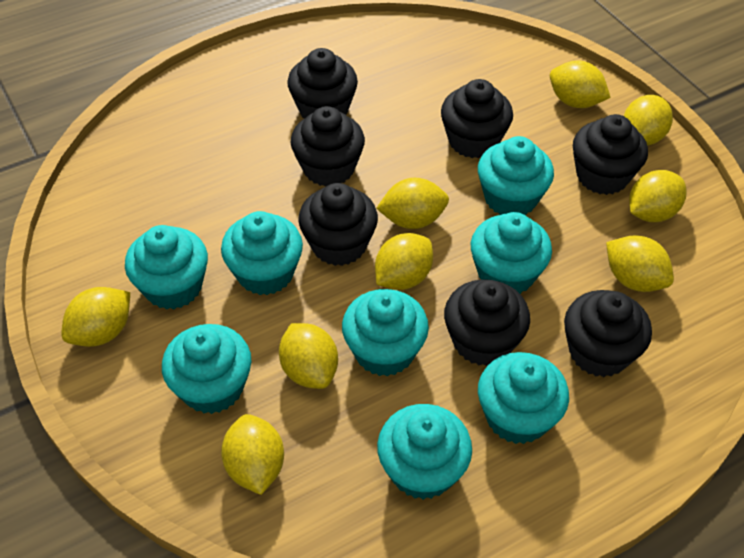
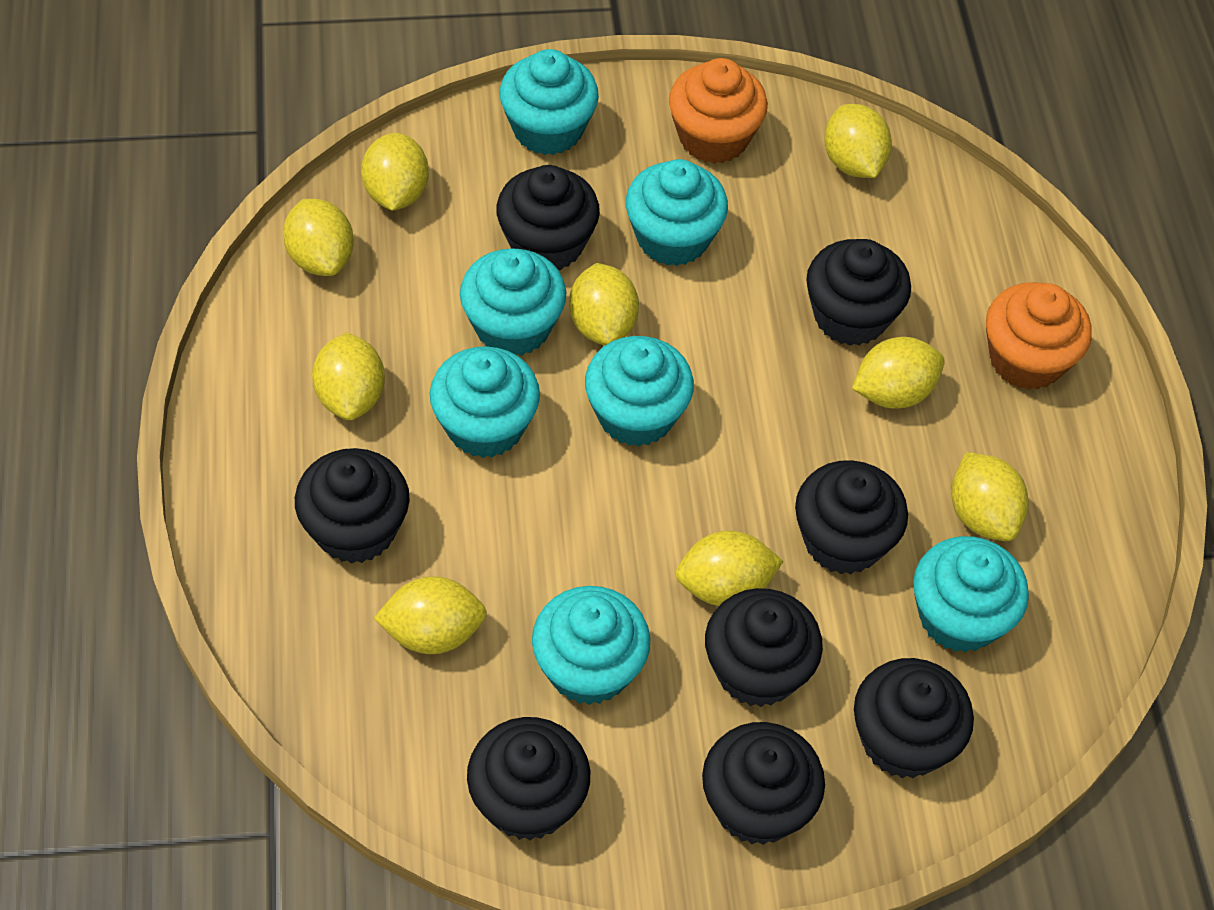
black cupcake: [287,48,358,119] [291,106,365,187] [298,183,378,266] [441,79,513,158] [444,279,530,366] [564,290,652,377] [573,114,648,195] = 7 -> [295,448,410,564] [467,717,590,840] [496,165,600,270] [702,722,825,845] [705,588,823,707] [795,460,908,574] [806,239,911,346] [854,658,974,778] = 8
orange cupcake: none = 0 -> [669,58,768,164] [986,282,1092,390] = 2
turquoise cupcake: [125,225,208,310] [162,324,252,414] [221,211,303,295] [342,289,429,376] [377,404,472,500] [471,212,552,294] [478,136,554,215] [478,352,569,444] = 8 -> [430,346,540,458] [460,248,566,356] [499,49,599,155] [532,586,650,705] [585,336,694,446] [626,159,728,266] [913,536,1029,653] = 7

